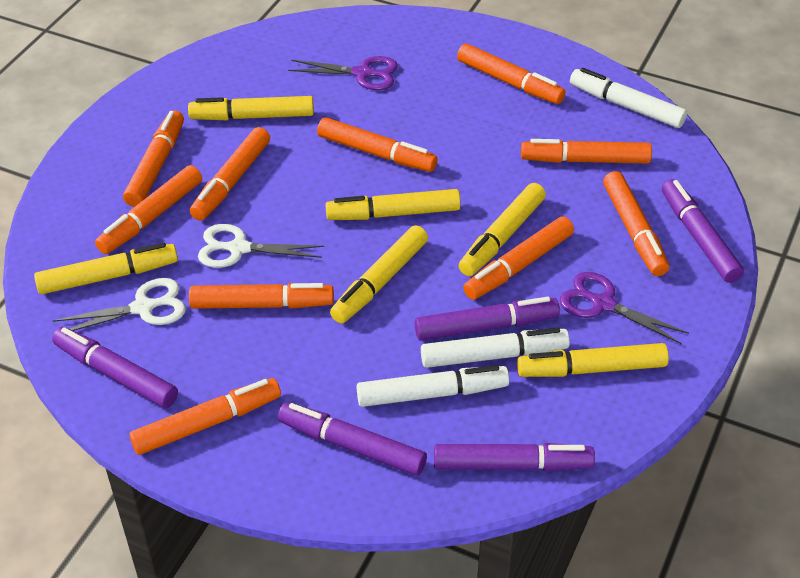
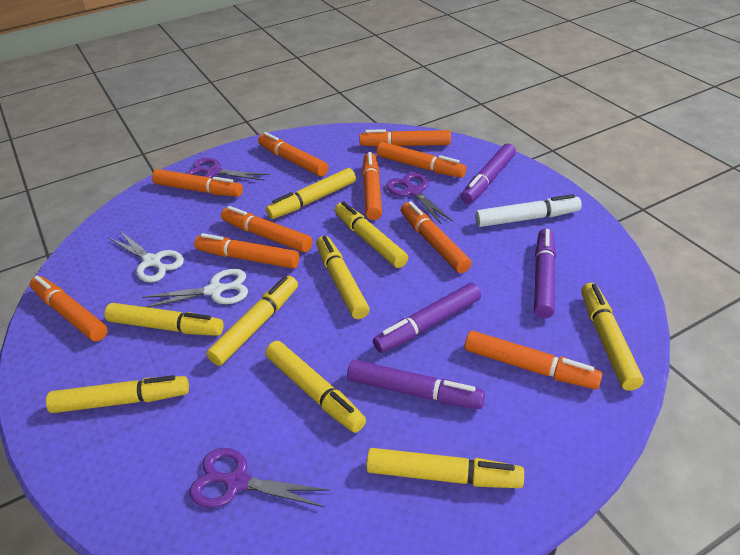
purple marker: [52,327,178,408] [278,402,427,476] [415,297,560,341] [434,443,595,471] [662,179,744,283] = 5 -> [347,360,485,409] [373,283,481,353] [461,144,516,204] [534,229,556,319] = 4
purple scissors: [288,56,398,90] [560,272,689,344] = 2 -> [185,158,269,181] [189,448,330,508] [386,172,453,225] = 3
white marker: [356,365,509,407] [421,327,570,368] [570,68,687,128] = 3 -> [475,194,582,227] = 1
yellow marker: [34,243,178,294] [188,96,314,120] [326,189,461,220] [330,225,428,323] [458,183,546,276] [517,343,669,377] = 6 -> [46,375,189,413] [105,303,224,336] [206,276,298,366] [265,341,366,433] [266,168,356,219] [316,236,370,319] [335,202,408,268] [366,448,524,488] [581,283,644,391] = 9

